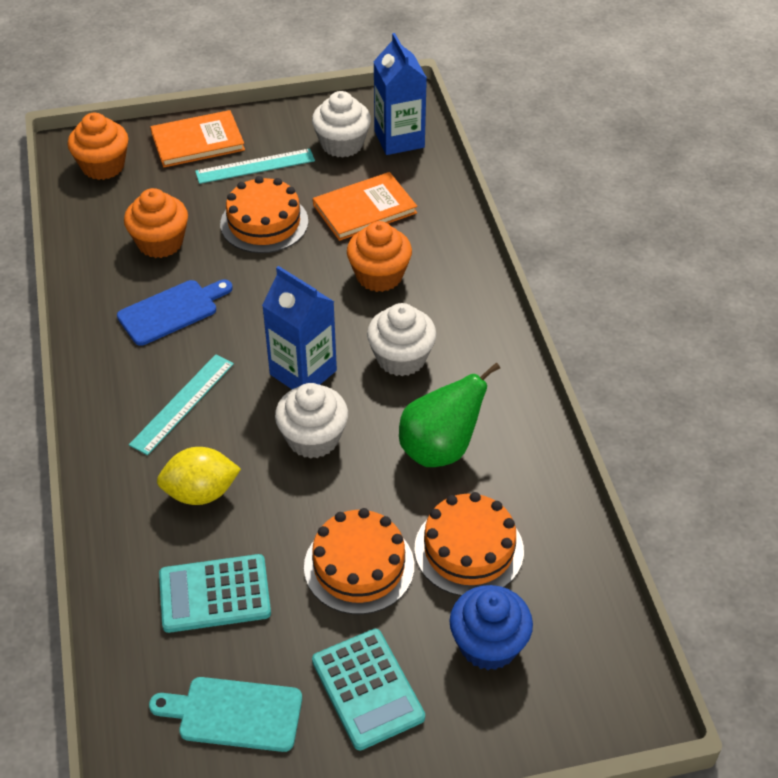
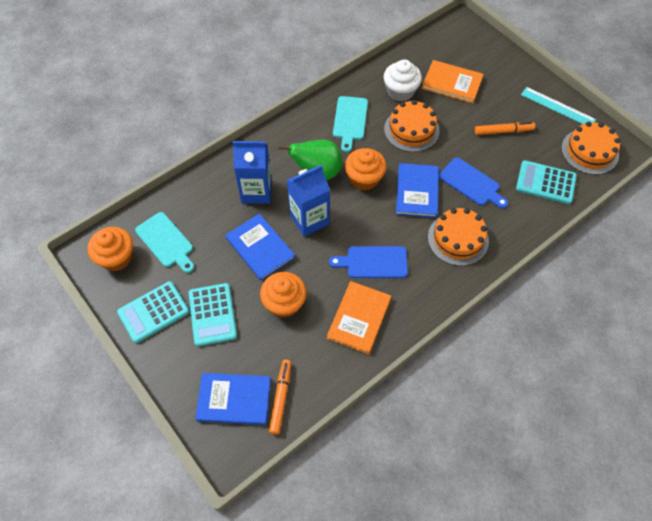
blue book: none = 0 -> [195,373,271,425] [225,214,295,281] [396,163,439,218] = 3
blue cupcake: [450,585,533,670] = 1 -> none = 0
blue cutting board: [117,280,233,346] = 1 -> [329,246,408,278] [439,157,508,209] = 2
orange marker: none = 0 -> [269,360,291,434] [475,122,535,135] = 2
turquoise calculator: [159,554,271,633] [312,629,425,750] = 2 -> [117,281,189,343] [188,283,237,346] [516,160,577,204] = 3
turquoise cutting board: [149,677,302,752] = 1 -> [135,212,194,273] [333,96,368,152] = 2
turquoise ruler: [129,354,234,455] [195,149,315,184] = 2 -> [521,87,596,124] = 1
white cupcake: [275,383,348,459] [312,91,371,158] [367,303,436,376] = 3 -> [384,60,422,102] = 1
yellow lemon: [157,447,241,505] = 1 -> none = 0

